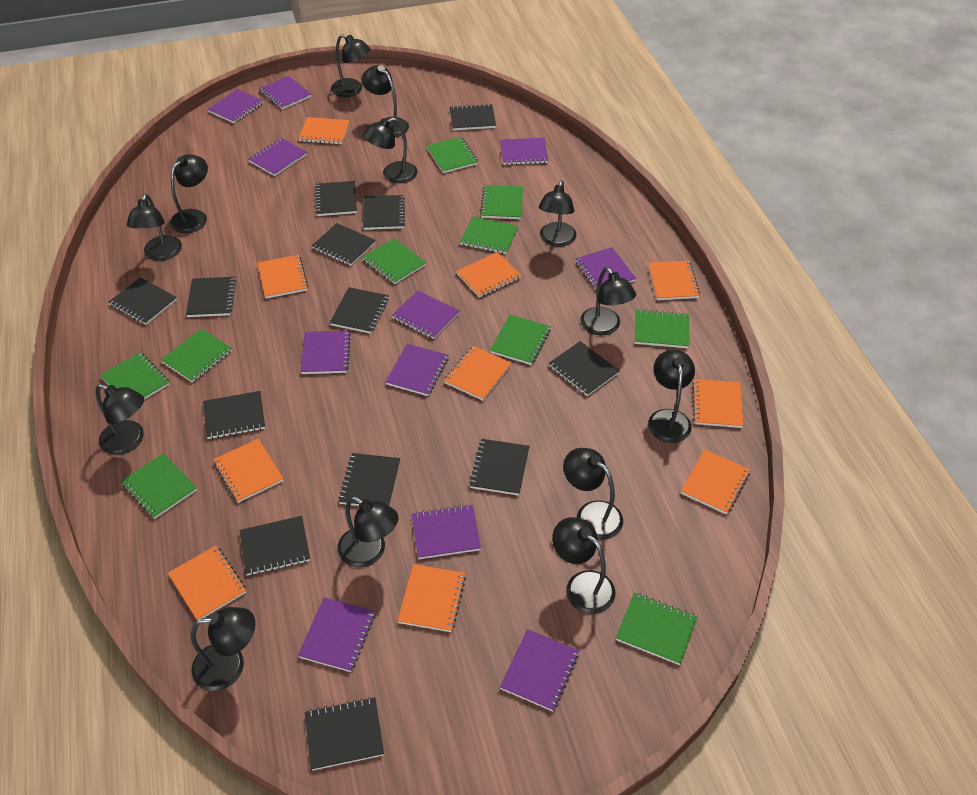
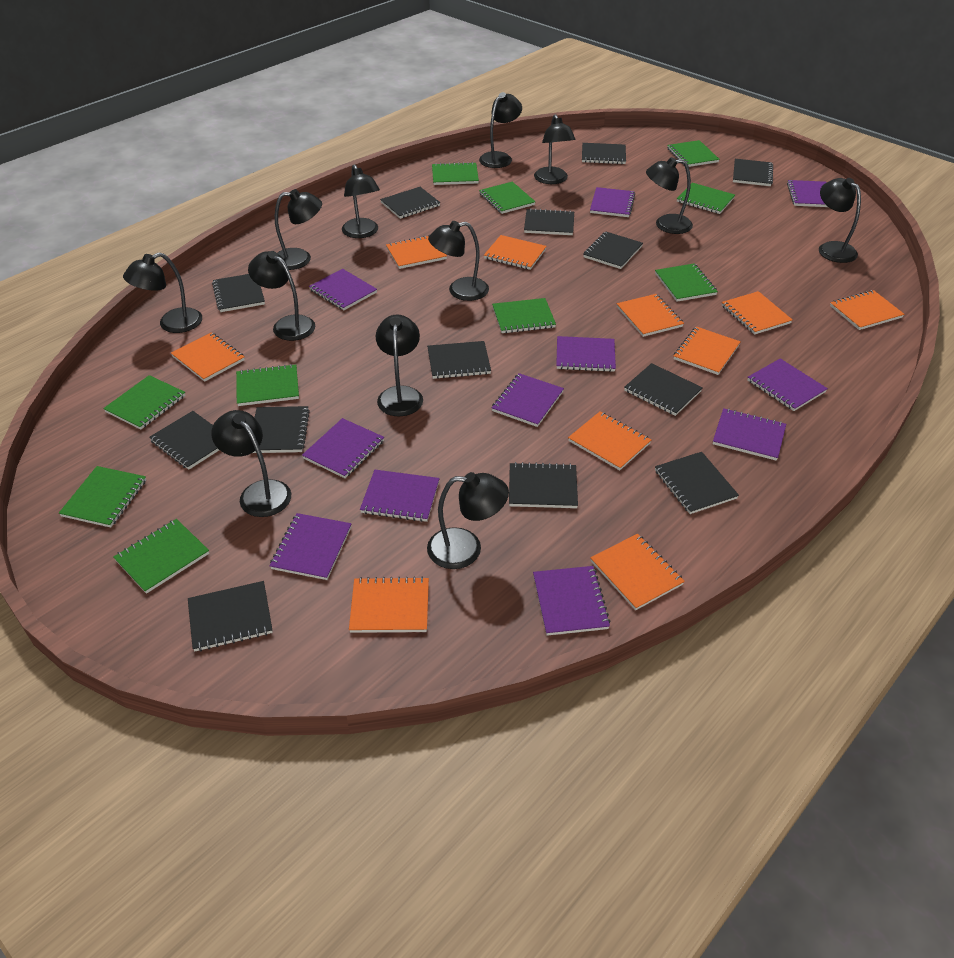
black lamp: [96,384,144,455] [127,194,182,261] [170,154,208,233] [191,607,255,691] [331,34,371,97] [337,496,399,567] [362,65,409,137] [363,118,417,183] [539,180,576,247] [552,517,615,614] [563,448,623,540] [580,267,636,335] [648,350,695,443] = 13 -> [123,253,202,333] [211,410,291,517] [248,251,315,341] [275,189,322,270] [342,164,380,238] [376,315,423,416] [427,472,509,569] [428,221,489,301] [479,92,522,168] [534,114,576,184] [646,157,693,234] [819,178,861,263] = 12

